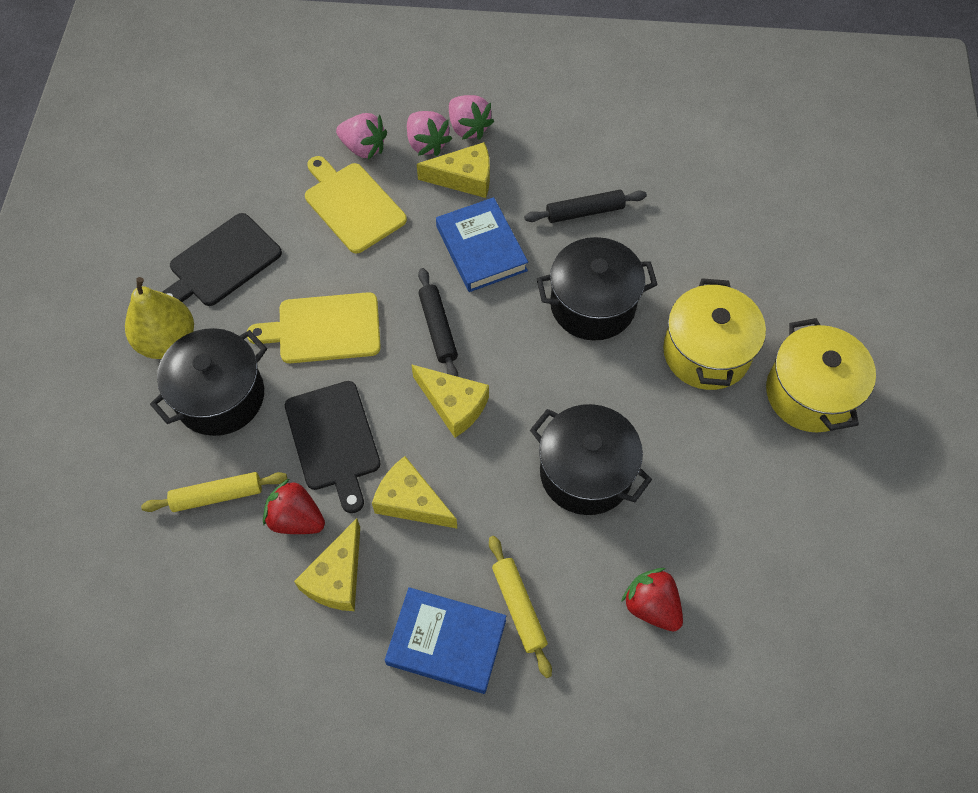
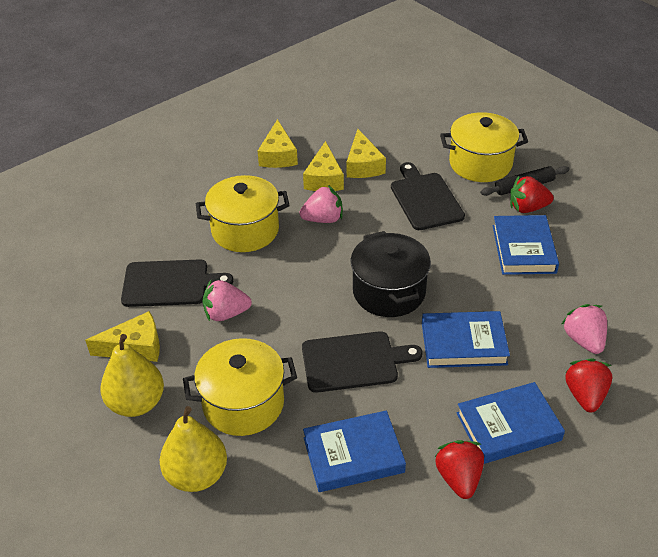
black cutting board: [162,213,282,306] [285,381,381,513] = 2 -> [121,259,233,307] [302,331,422,393] [391,162,465,230] = 3
black pot: [150,328,267,436] [530,404,652,515] [537,237,658,341] = 3 -> [351,231,431,317] = 1
black rolling pin: [418,268,458,377] [524,190,647,223] = 2 -> [480,166,570,196] = 1
blue book: [385,587,506,694] [436,197,528,292] = 2 -> [303,411,406,492] [422,311,510,368] [456,382,565,464] [493,215,559,275] = 4
red strawberry: [263,479,325,534] [621,568,683,631] = 2 -> [435,440,484,499] [510,176,554,213] [565,358,612,412] = 3
yellow cutting board: [247,292,381,363] [305,156,407,254] = 2 -> none = 0
yellow pear: [125,277,194,359] = 1 -> [100,334,164,417] [160,406,227,492] = 2
yellow pot: [663,278,766,390] [766,318,876,433] = 2 -> [183,338,297,436] [196,175,290,252] [440,112,528,182] = 3
yellow rolling pin: [141,472,287,512] [489,536,552,678] = 2 -> none = 0

